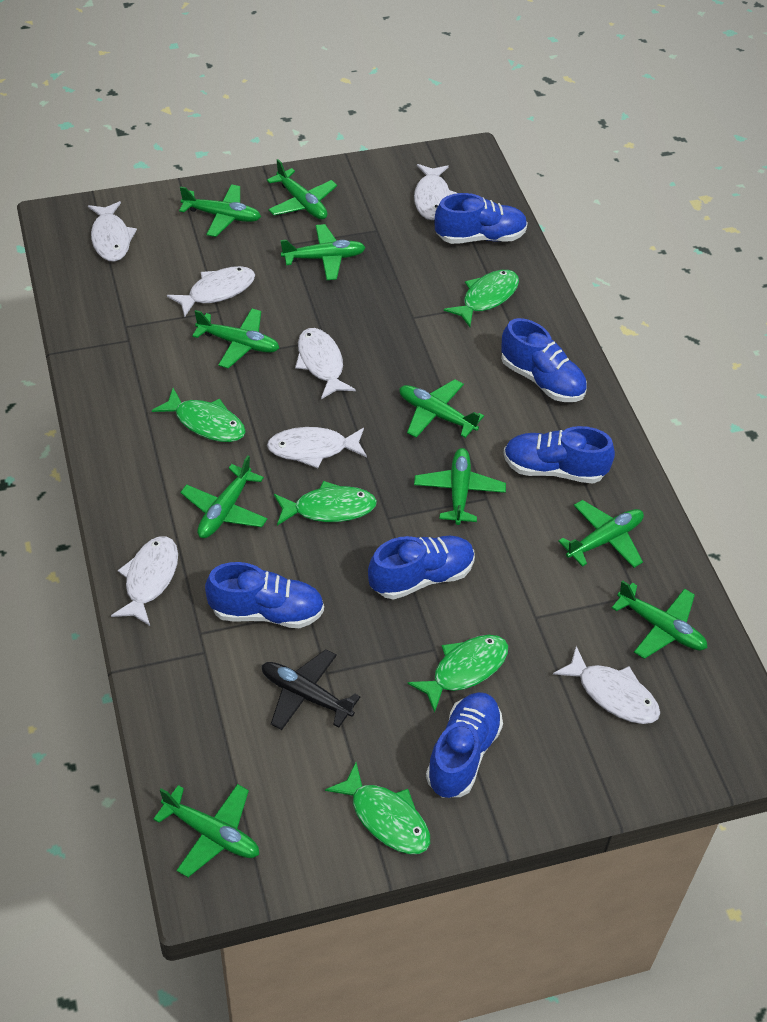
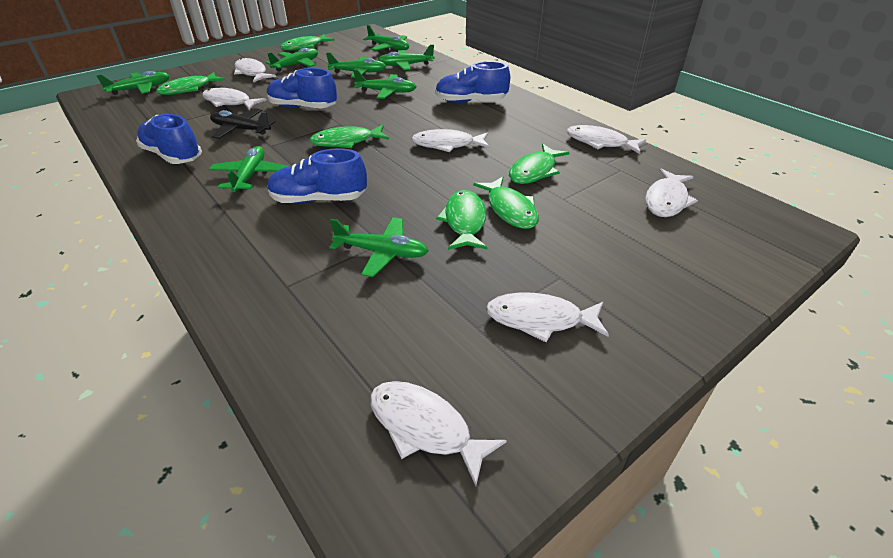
blue shoe: [205,562,324,628] [368,536,475,600] [426,692,503,798] [435,193,528,244] [501,318,587,402] [503,426,615,484] = 6 -> [136,114,202,164] [267,68,337,108] [267,149,367,204] [435,61,510,103] = 4
green fish: [152,388,246,442] [274,481,377,526] [325,762,430,854] [408,635,508,713] [444,270,519,327] = 5 -> [156,72,225,95] [280,34,335,51] [309,125,389,148] [436,190,488,250] [473,177,539,229] [509,144,569,184] = 6
green plane: [153,784,259,877] [179,184,261,237] [180,455,268,538] [192,309,279,368] [267,159,337,220] [281,224,366,280] [399,379,484,438] [414,448,506,525] [558,500,644,568] [612,580,707,659] = 10 -> [96,71,170,95] [209,146,289,193] [266,48,318,71] [326,52,386,78] [329,217,429,277] [353,70,416,99] [363,25,409,52] [377,44,434,70] = 8

